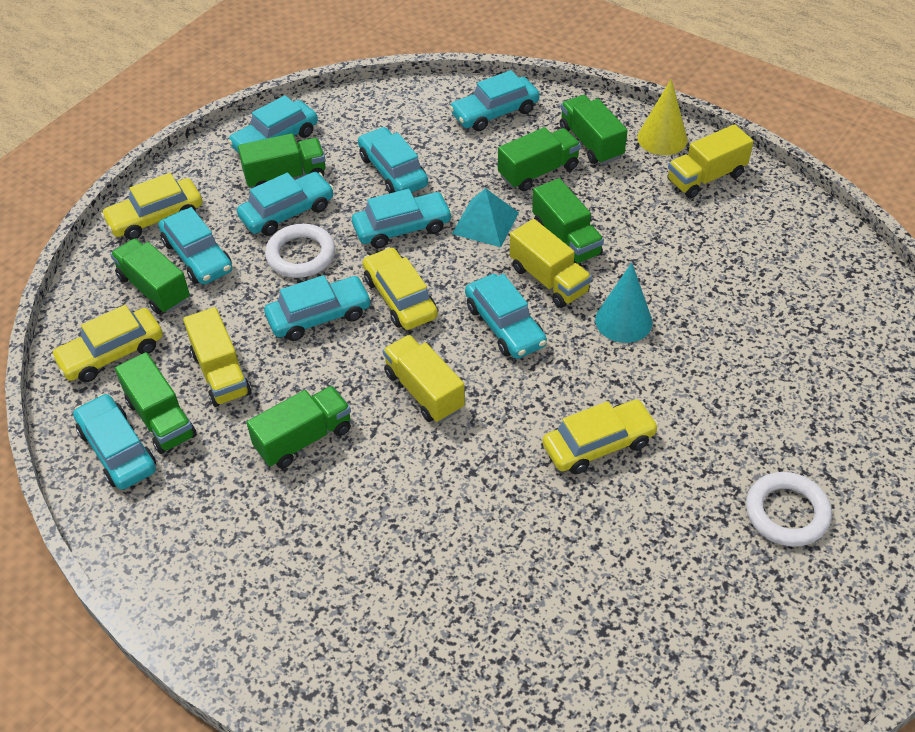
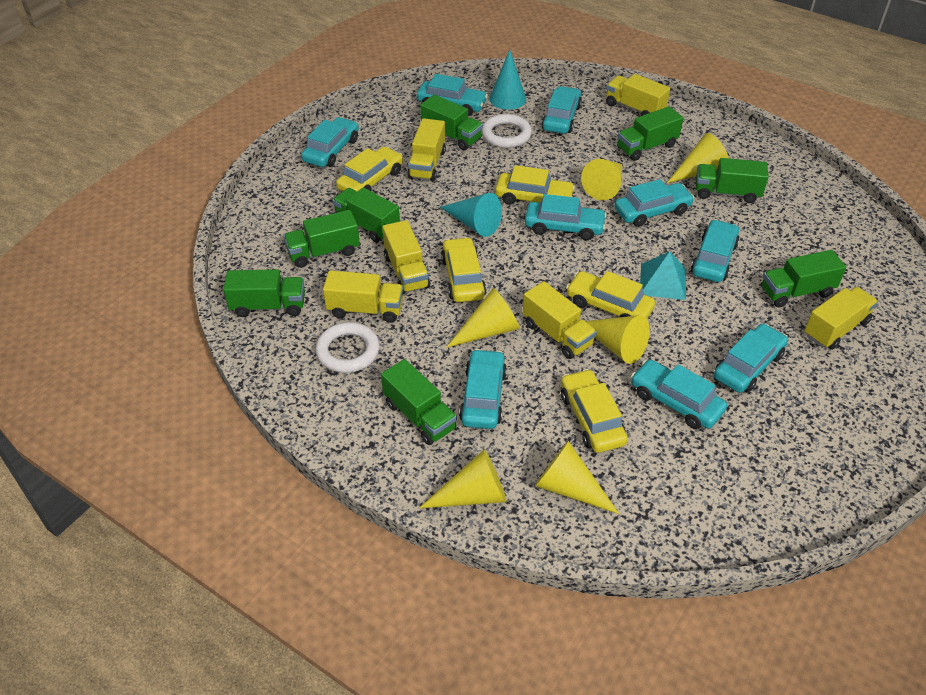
green truck: [110,238,190,314] [115,352,197,454] [238,133,326,188] [247,386,351,469] [498,127,581,191] [532,178,604,263] [560,95,628,165] = 7 -> [223,269,305,317] [284,210,360,268] [333,188,400,242] [381,359,457,445] [420,95,483,150] [617,106,683,161] [696,158,769,203] [761,250,846,307] = 8
turquoise cone: [595,263,652,343] = 1 -> [440,193,502,237] [489,50,526,110] = 2
yellow car: [51,305,163,382] [101,173,202,240] [363,247,438,330] [542,399,659,474] = 4 -> [336,147,403,191] [441,237,486,302] [495,165,575,205] [561,369,628,453] [566,271,655,319] = 5
yellow cone: [637,79,687,155] = 1 -> [419,449,507,508] [446,288,520,348] [535,441,619,514] [581,159,622,200] [585,315,650,364] [667,133,729,183] = 6
yellow truck: [183,307,251,407] [383,335,465,423] [510,219,592,308] [667,124,754,199] = 4 -> [323,270,403,323] [382,220,430,294] [407,118,446,181] [523,281,597,359] [606,74,670,116] [804,287,878,350] = 6

